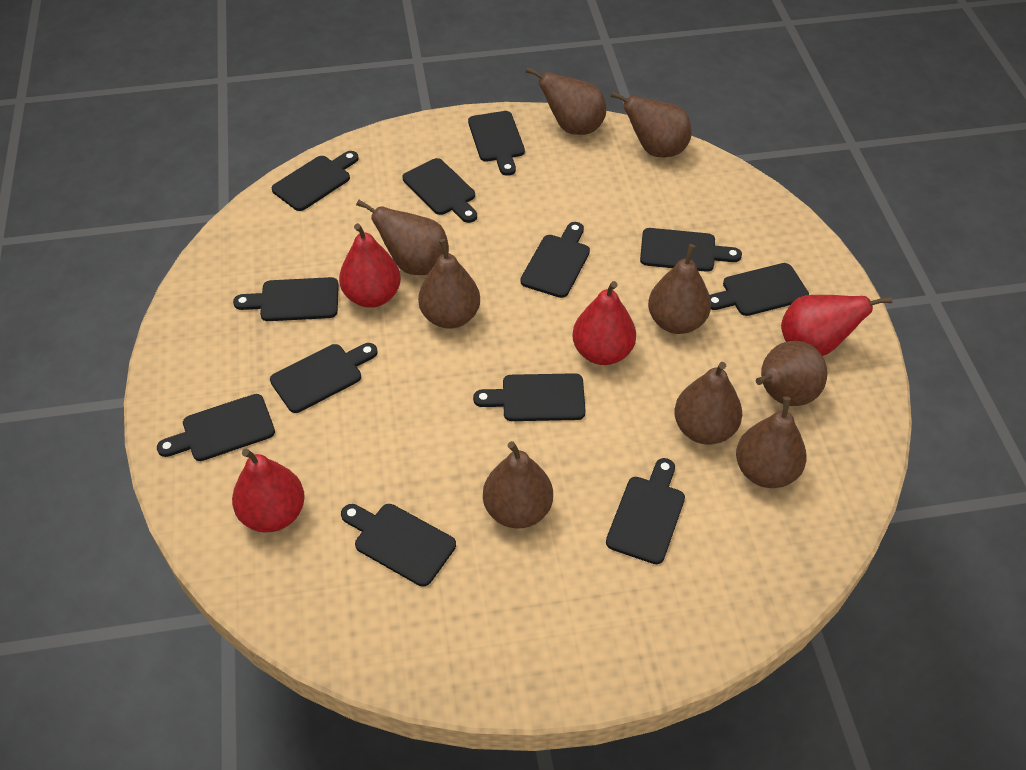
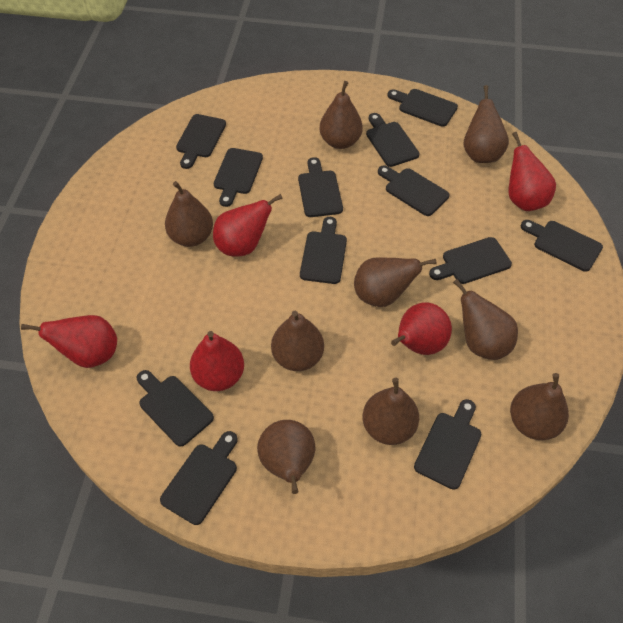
red pear: [232,448,305,532] [339,223,401,308] [572,281,636,365] [781,295,892,356] = 4 -> [21,315,117,368] [190,331,244,391] [213,194,283,257] [391,302,452,355] [509,132,556,211] = 5

